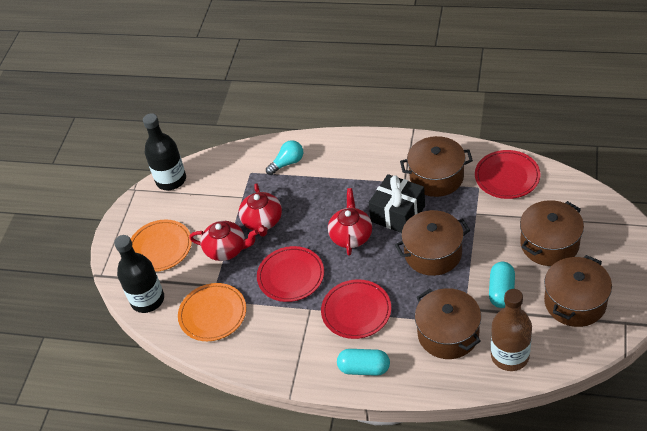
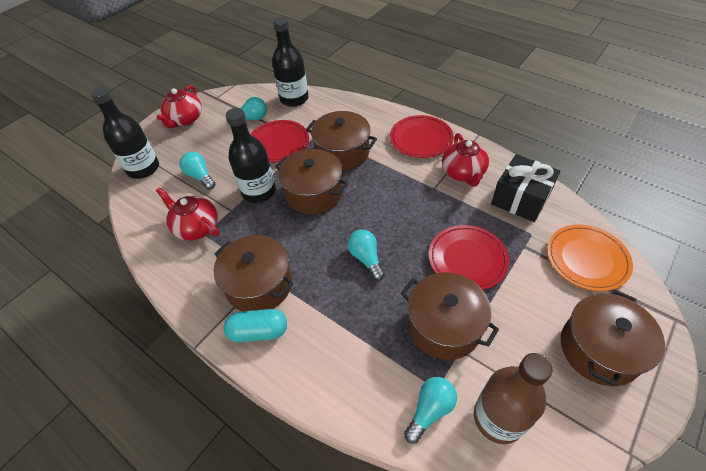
black bottle: [114,235,164,313] [143,113,186,190] = 2 -> [90,87,159,179] [226,108,276,203] [272,17,309,107] = 3
orange plate: [131,220,192,272] [178,283,246,341] = 2 -> [547,224,633,291] = 1
turquoise capsule: [337,349,390,376] [489,262,515,308] = 2 -> [224,309,287,342] = 1
turquoise light bulb: [266,140,303,175] = 1 -> [179,152,215,190] [226,97,267,121] [347,230,385,281] [404,377,457,443] = 4

